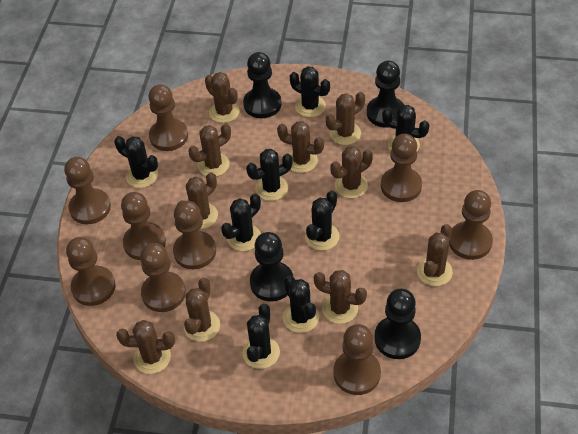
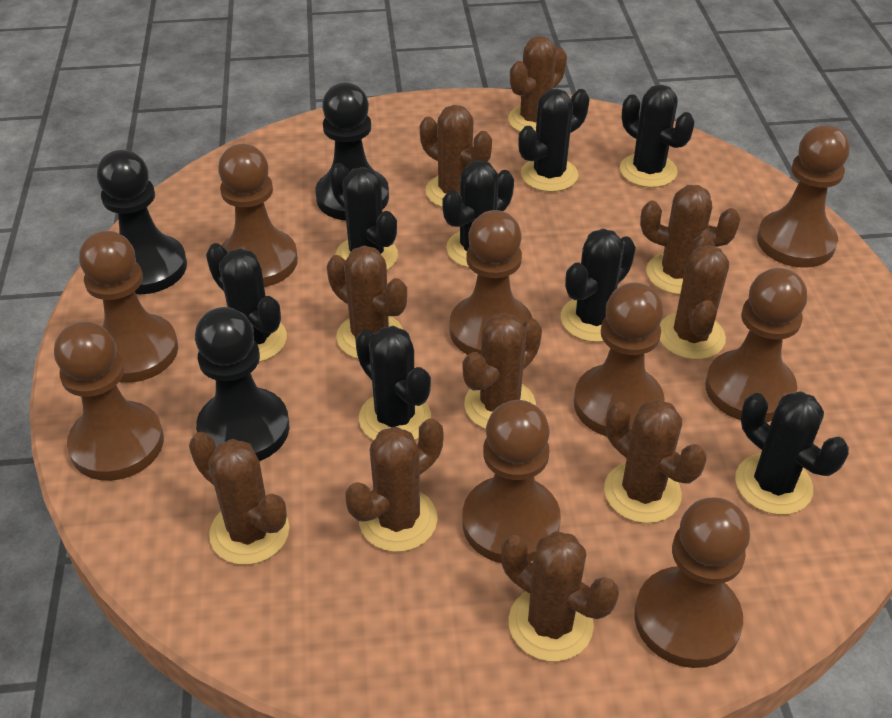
black pawn: [243,52,281,118] [250,232,293,302] [367,60,404,128] [374,288,421,359] = 4 -> [97,150,187,294] [195,307,290,461] [315,83,389,220] = 3

